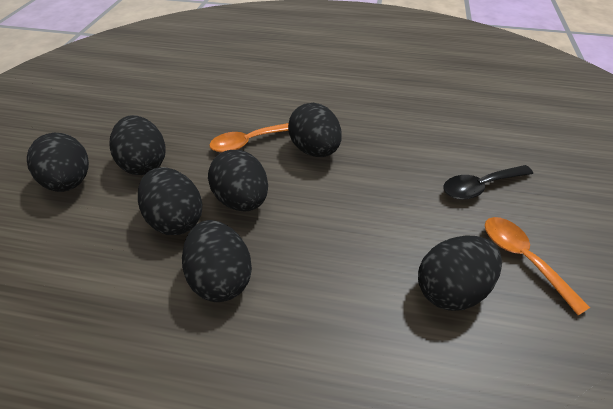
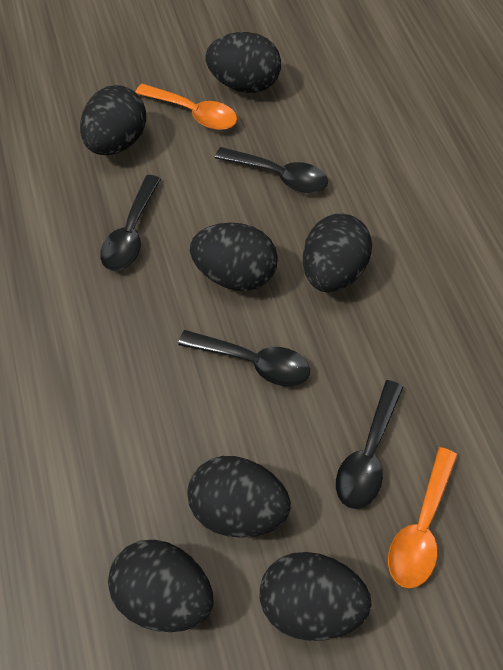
black spoon: [443,165,533,200] = 1 -> [100,175,161,271] [178,330,310,386] [215,147,328,193] [336,380,404,509] = 4

